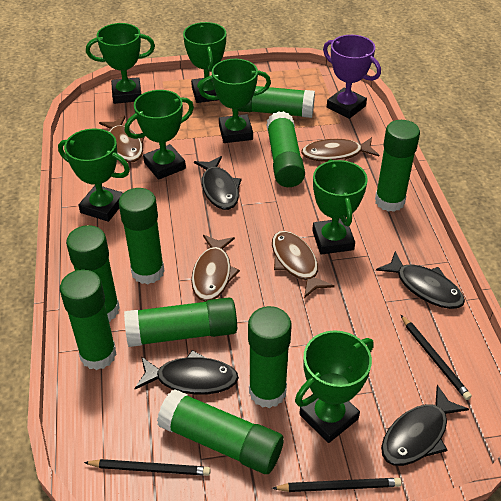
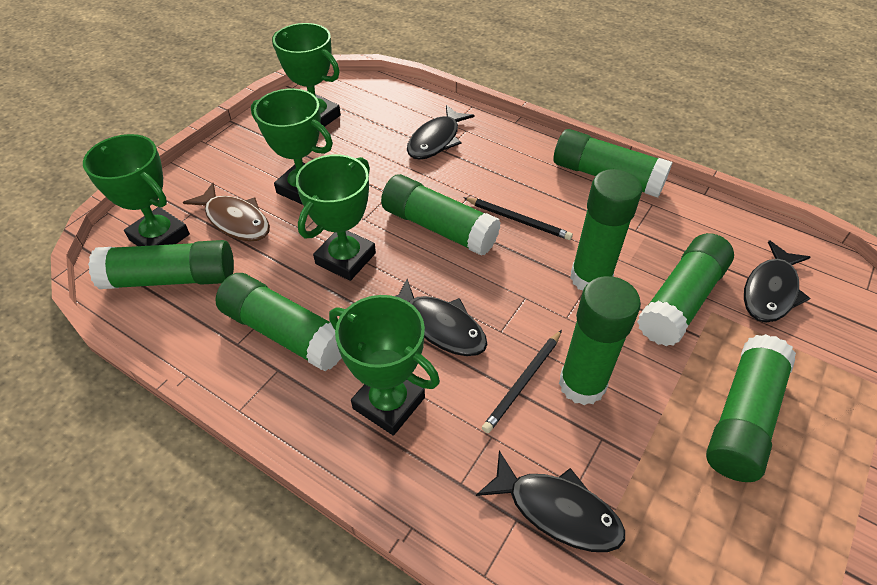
black pencil: [84,459,211,476] [272,478,402,492] [401,315,472,400] = 3 -> [463,197,573,240] [482,330,562,433] = 2
brown fish: [99,116,144,163] [191,235,240,302] [272,231,335,298] [301,137,379,162] = 4 -> [183,183,270,242] = 1
green glue stick: [60,269,117,370] [66,225,120,322] [119,188,164,284] [124,297,237,347] [157,389,284,474] [239,86,315,118] [248,306,292,408] [266,111,305,187] [375,120,420,212] = 9 -> [88,240,234,289] [215,273,342,371] [381,174,501,256] [554,129,672,198] [559,276,641,405] [570,169,642,290] [637,233,734,346] [706,334,796,482] = 8
green trophy: [58,128,130,222] [86,23,155,104] [125,90,194,180] [183,22,226,103] [199,59,271,143] [295,330,374,443] [312,159,368,255] = 7 -> [83,134,190,246] [251,89,333,205] [272,23,341,127] [295,154,376,281] [329,295,440,436] = 5
purple trophy: [323,35,381,119] = 1 -> none = 0

